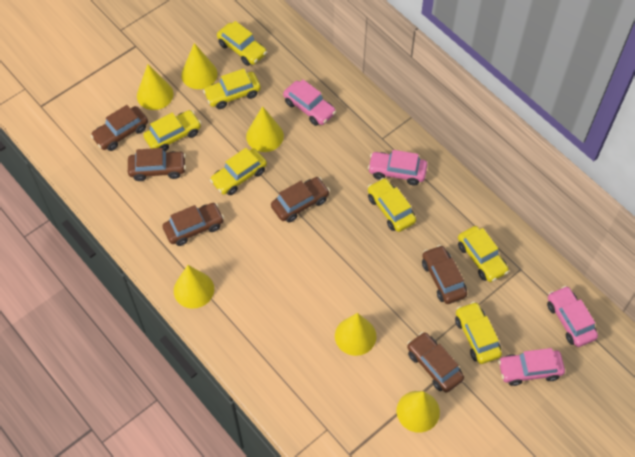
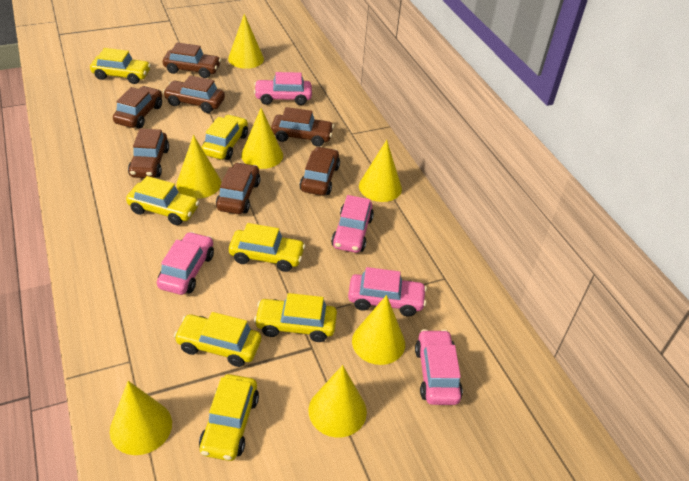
brown car: [91,105,148,151] [128,148,186,181] [163,203,224,246] [271,177,330,222] [407,332,464,393] [422,245,467,304] = 6 -> [113,86,162,128] [128,128,169,178] [163,42,221,78] [163,75,225,113] [216,162,260,214] [271,107,334,147] [300,146,340,195] = 7
pink car: [283,80,336,126] [368,150,427,185] [498,348,565,386] [547,286,598,347] = 4 -> [157,232,214,295] [254,72,312,105] [331,195,374,253] [348,267,427,317] [415,329,463,405] = 5
yellow cone: [137,64,174,110] [174,265,214,309] [181,43,218,89] [246,106,284,152] [335,313,376,356] [397,391,440,433] = 6 -> [110,381,172,455] [176,135,221,199] [228,14,264,69] [241,108,283,169] [309,365,367,438] [352,295,405,365] [359,140,402,202] = 7

